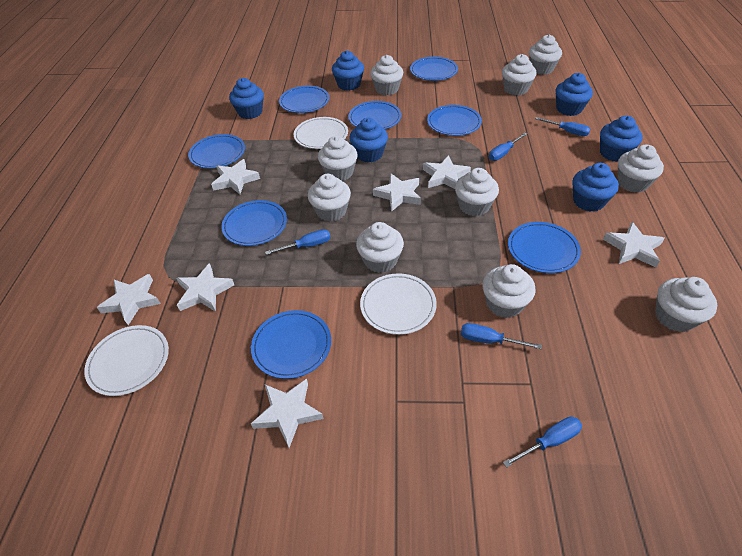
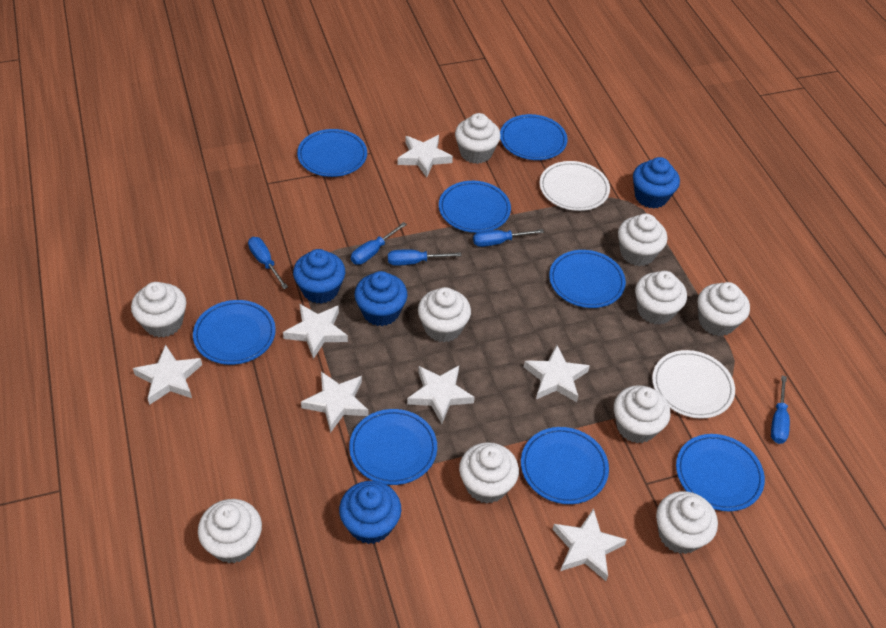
blue cupcake: [229,78,264,119] [332,51,364,91] [350,118,388,163] [556,73,593,116] [573,163,619,212] [600,115,643,162] = 6 -> [293,249,345,304] [339,481,401,544] [355,271,407,326] [633,157,680,208] = 4
white plate: [84,325,169,396] [294,117,348,149] [360,273,437,335] = 3 -> [539,161,610,211] [652,350,735,419] = 2

